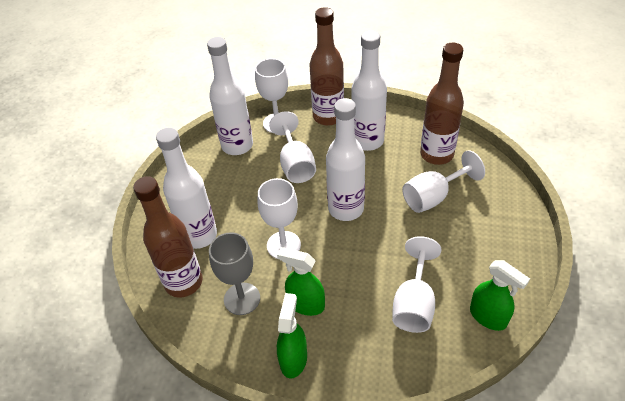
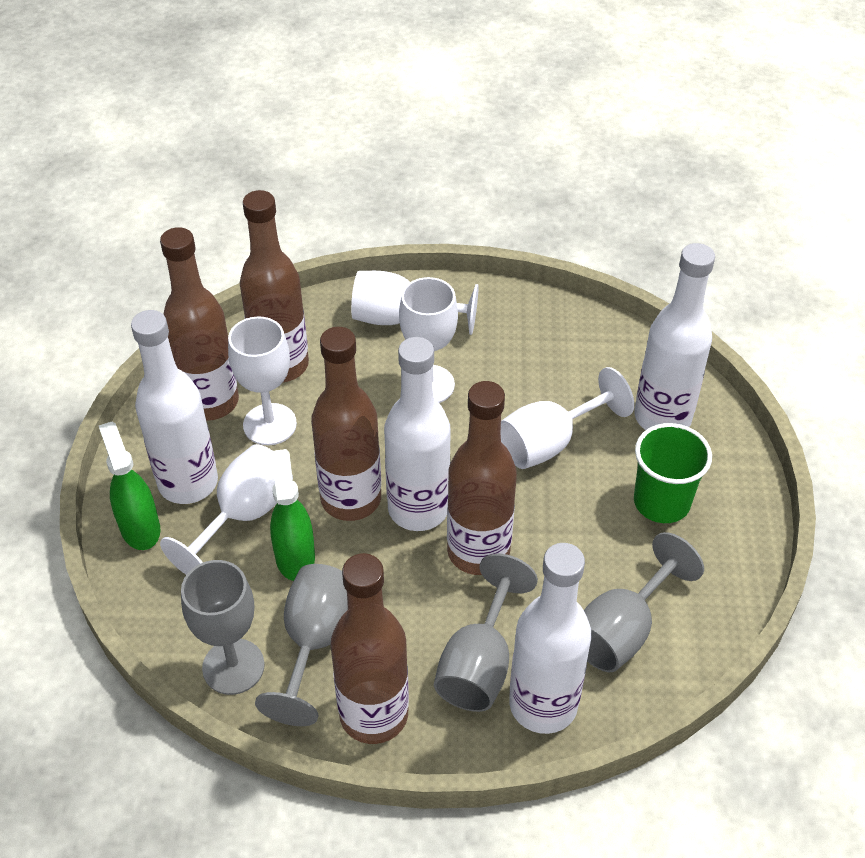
brown bottle: [133,176,203,298] [309,7,344,126] [420,43,464,165] = 3 -> [160,227,239,421] [240,190,309,382] [311,327,381,521] [330,553,409,744] [447,381,517,575] = 5
green cup: none = 0 -> [634,423,712,523] = 1
green spray bottle: [277,247,325,316] [277,293,307,378] [470,260,530,331] = 3 -> [99,421,160,550] [270,449,315,581] = 2
grey goblet: [209,232,260,315] = 1 -> [181,560,265,695] [255,564,348,726] [434,554,538,712] [584,532,704,672] = 4

